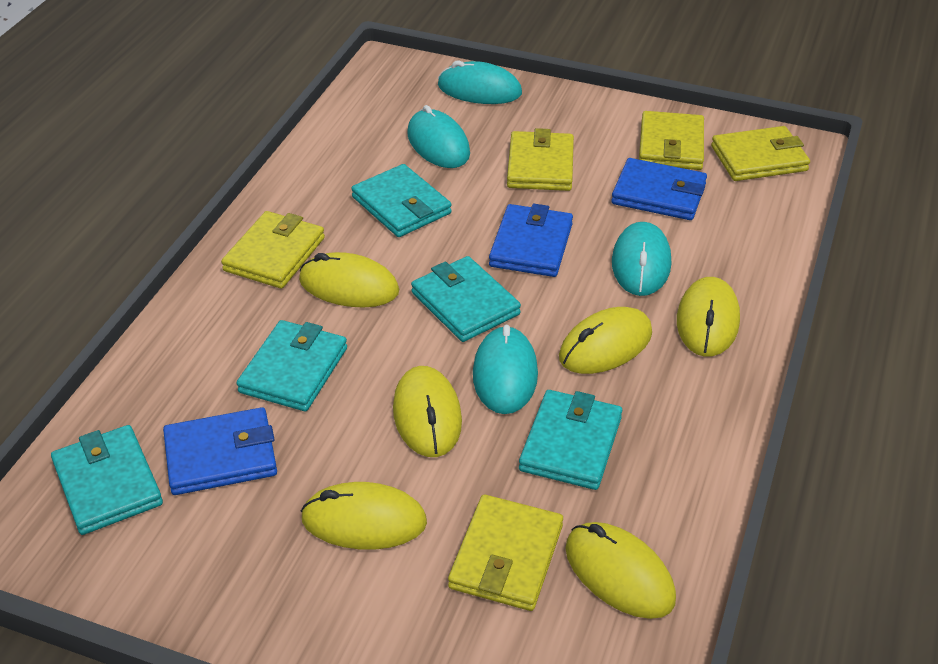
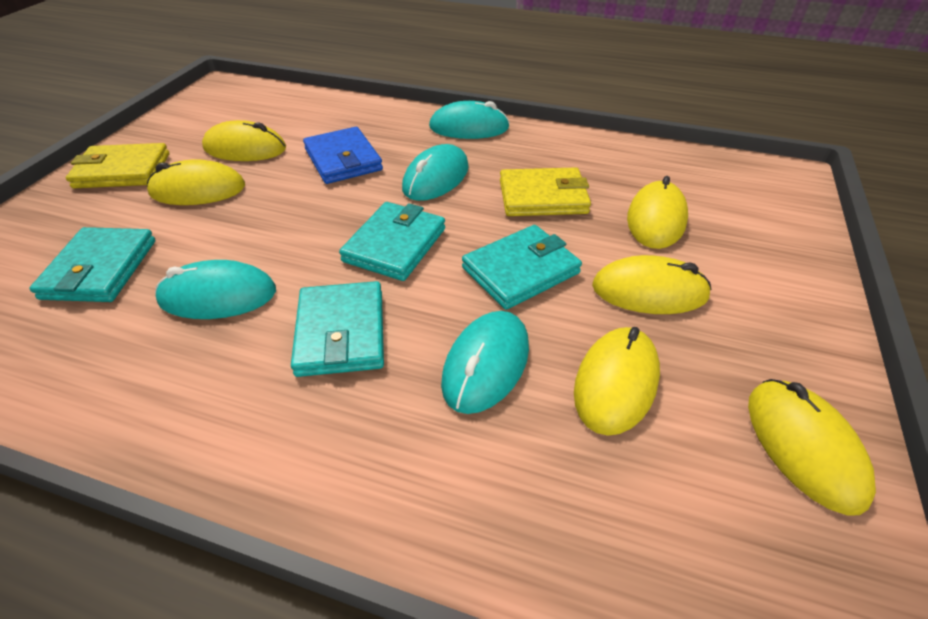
blue wallet: [163,407,277,495] [489,204,573,277] [611,158,707,220] = 3 -> [303,127,383,184] = 1
turquoise wallet: [51,425,163,535] [237,320,347,411] [351,164,452,237] [411,256,521,342] [519,390,622,490] = 5 -> [29,227,156,302] [291,281,384,377] [339,202,445,281] [462,225,582,310] = 4
yellow wallet: [221,211,325,289] [448,494,563,611] [507,128,574,191] [639,111,704,170] [711,126,810,181] = 5 -> [66,143,169,188] [500,167,591,216] = 2

